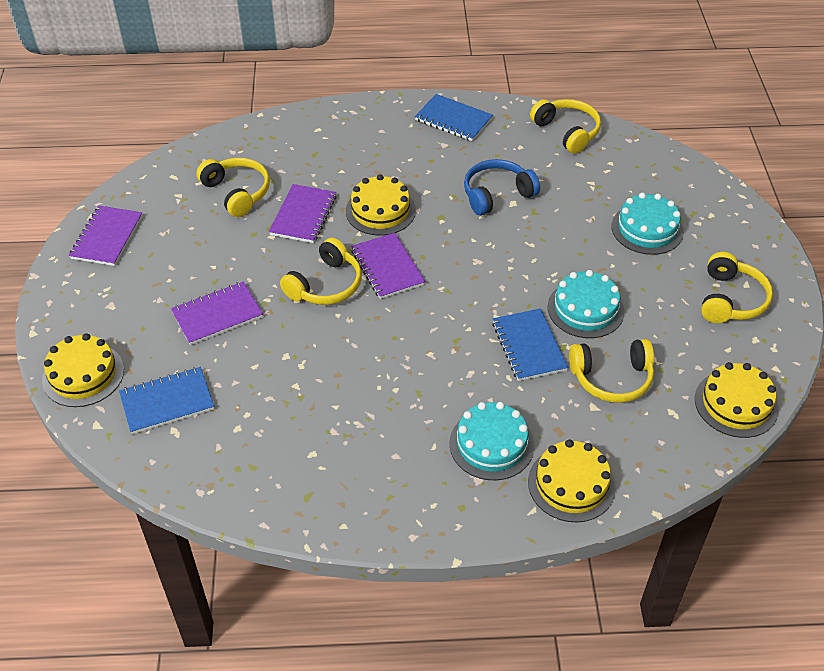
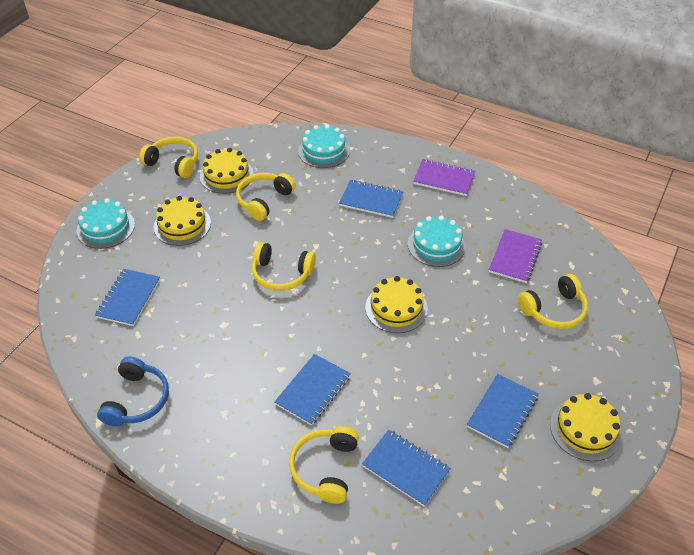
blue notebook: [119,367,214,434] [415,94,493,141] [492,308,568,381] = 3 -> [95,269,160,326] [274,354,351,426] [339,180,403,218] [362,430,451,507] [467,374,538,448] = 5
purple notebook: [69,206,142,266] [171,281,263,345] [269,184,336,243] [351,233,425,299] = 4 -> [413,159,475,196] [489,229,542,283] = 2

